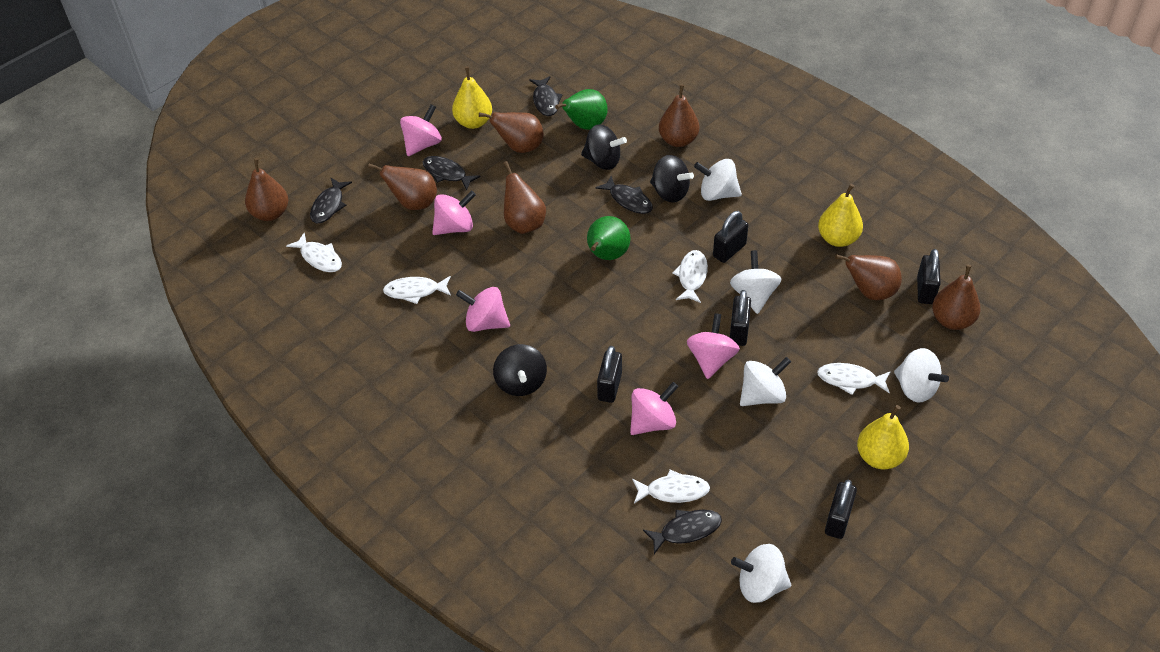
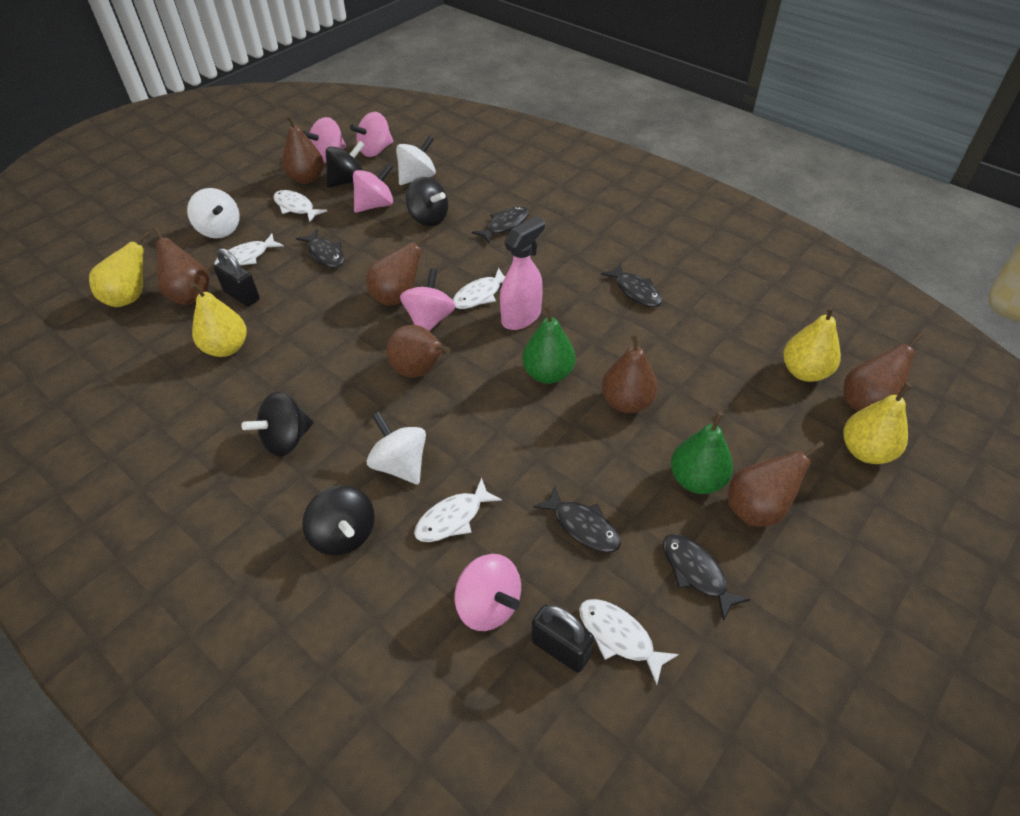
black padlock: [597,346,622,403] [713,211,748,263] [730,290,751,346] [825,480,857,539] [917,249,941,304] = 5 -> [214,248,260,307] [531,605,594,673] = 2
black spinning top: [493,344,547,396] [581,124,627,170] [650,155,694,203] = 3 -> [241,392,314,456] [302,485,375,555] [326,141,365,188] [405,177,448,226] = 4
pink spray bottle: none = 0 -> [500,216,545,330] = 1
white spinning top: [694,159,742,201] [730,250,781,314] [731,544,791,603] [740,357,791,406] [894,348,949,403] = 5 -> [187,188,240,238] [367,412,426,485] [396,136,436,185] = 3
yellow pear: [452,67,492,129] [818,184,863,247] [857,405,909,469] = 3 -> [89,231,150,307] [190,282,247,357] [783,305,841,382] [843,383,912,464] = 4

